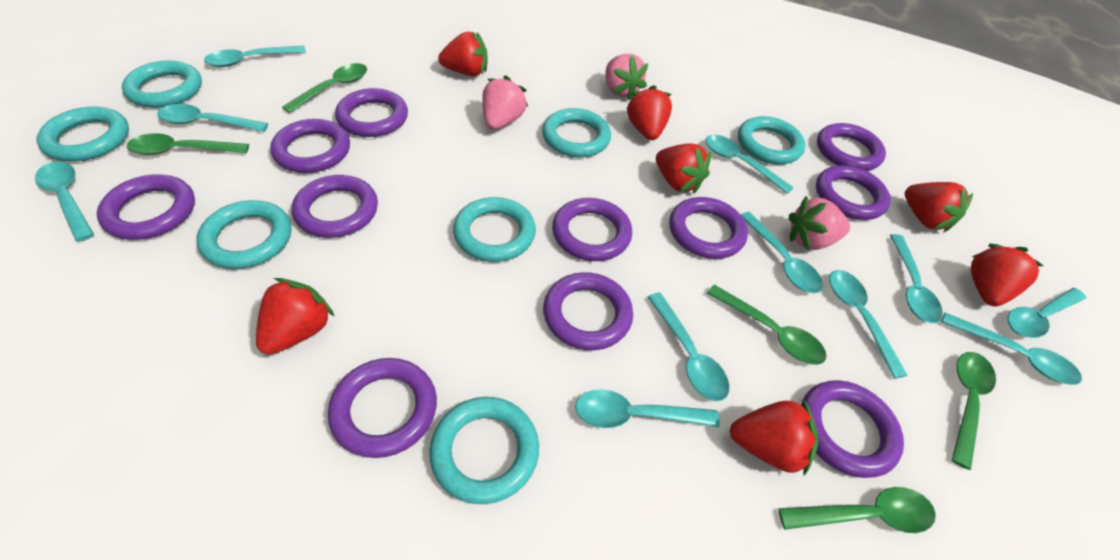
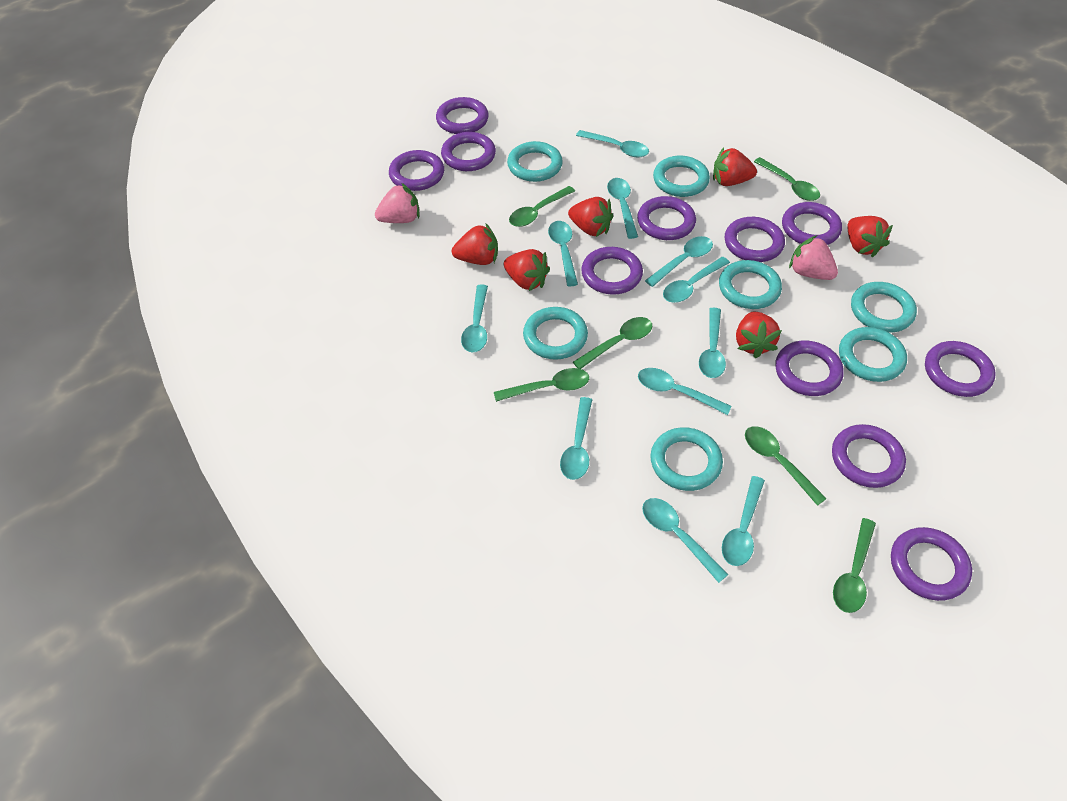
green spoon: [127,133,249,155] [282,63,367,113] [707,285,827,365] [778,487,936,533] [952,352,996,470] = 5 -> [494,368,589,402] [509,186,575,227] [573,317,652,369] [745,426,827,506] [754,157,820,201] [833,518,876,613] = 6
pink strawberry: [482,75,528,130] [605,54,648,100] [789,196,850,250] = 3 -> [375,183,420,223] [789,235,838,280] = 2
red strawberry: [256,278,335,355] [438,31,488,76] [626,85,672,140] [656,143,711,194] [730,399,818,475] [905,182,973,233] [971,244,1043,306] = 7 -> [452,224,498,265] [504,249,550,291] [568,197,613,237] [713,147,757,186] [736,311,782,358] [848,216,893,258] = 6

